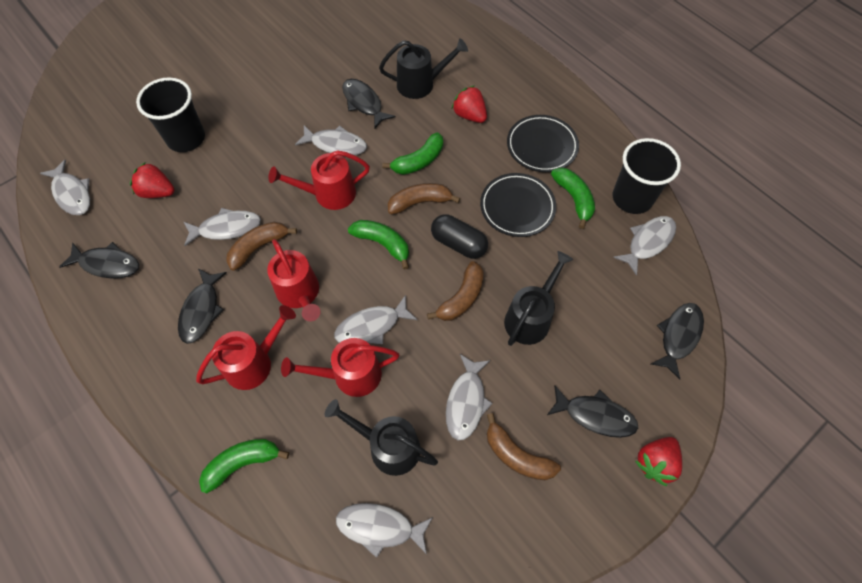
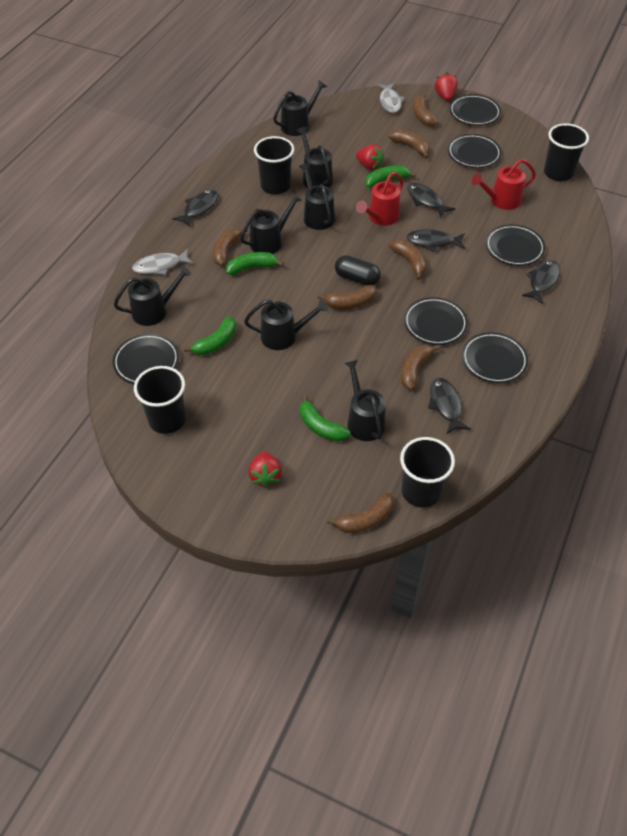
black cup: [136,77,205,152] [613,138,681,214] = 2 -> [134,366,186,434] [254,136,294,194] [400,437,455,508] [544,123,589,181] = 4
black plate: [480,173,556,237] [507,115,579,172] = 2 -> [113,334,179,384] [404,297,468,345] [447,134,502,168] [449,94,501,126] [462,332,528,383] [485,224,545,266] = 6
black watering can: [324,399,438,476] [379,38,468,99] [504,251,574,346] = 3 -> [114,266,191,326] [240,193,302,254] [244,299,328,350] [273,80,327,136] [296,127,333,188] [299,163,335,230] [345,360,386,441] = 7
brown banana: [226,222,297,271] [388,183,460,214] [427,261,483,321] [487,413,561,480] = 4 -> [213,228,248,266] [318,285,377,309] [327,492,394,533] [388,129,429,159] [389,239,427,280] [401,345,440,390] [413,94,438,126] = 7
grey fish: [40,160,90,215] [184,208,261,246] [295,125,367,155] [334,295,417,344] [336,503,433,558] [446,354,493,440] [613,216,676,276] = 7 -> [132,249,193,275] [377,83,405,113] = 2
red watering can: [196,305,296,390] [267,239,320,321] [269,150,370,210] [281,338,399,397] = 4 -> [356,172,403,226] [471,159,536,210] = 2

